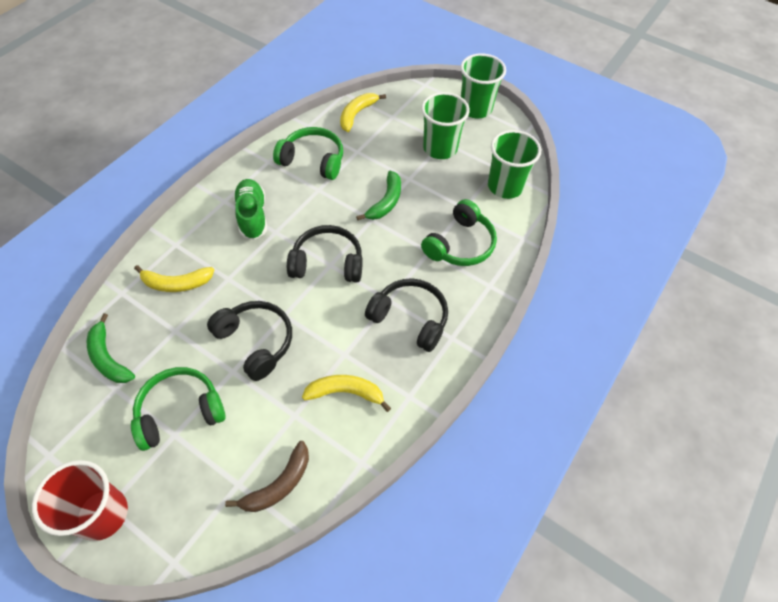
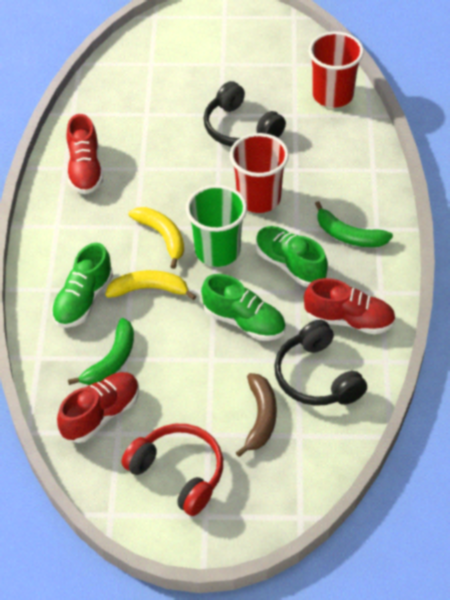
black headphones: [207,301,292,381] [287,225,363,283] [365,278,448,352] = 3 -> [204,81,286,147] [274,320,367,406] = 2
green cup: [421,92,470,159] [461,53,506,118] [488,130,541,199] = 3 -> [186,185,247,267] = 1
green headphones: [131,367,226,451] [273,127,343,180] [421,199,497,266] = 3 -> none = 0
green shoe: [233,179,267,240] = 1 -> [51,243,113,328] [201,274,286,341] [256,226,328,287] = 3
red cup: [32,460,128,541] = 1 -> [230,133,289,213] [309,31,364,108] = 2
red headphones: none = 0 -> [121,424,223,516] = 1
red shoe: none = 0 -> [57,372,139,443] [66,114,103,194] [304,278,396,334] = 3
yellow banana: [134,265,214,292] [302,375,391,412] [340,93,386,132] = 3 -> [105,270,196,300] [128,207,184,269] = 2

